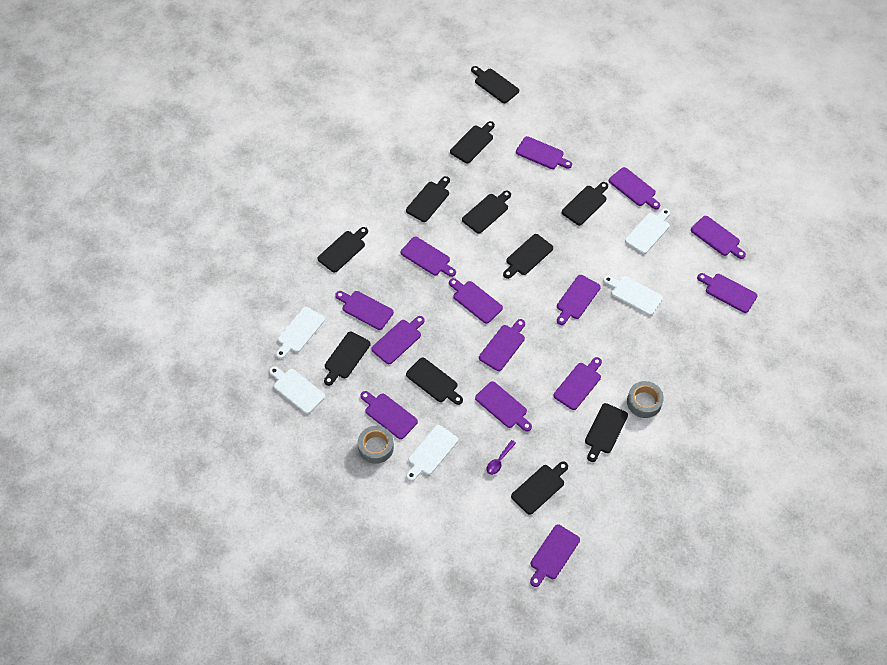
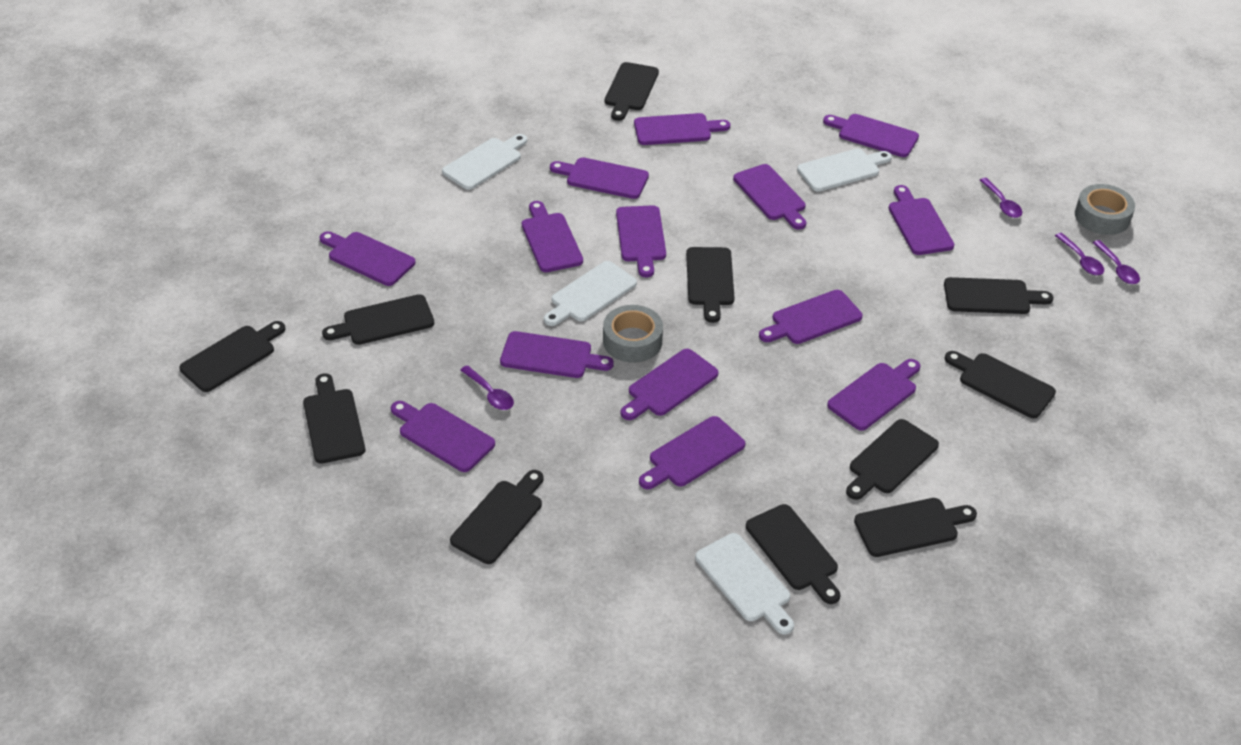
purple spoon: [486,440,516,475] = 1 -> [460,365,514,410] [980,178,1022,218] [1055,233,1104,275] [1093,240,1140,284] = 4
white cutting board: [269,366,325,414] [276,307,325,359] [406,425,458,481] [603,276,663,315] [625,208,670,254] = 5 -> [442,134,527,190] [544,261,637,326] [695,533,794,635] [797,148,892,192] = 4

